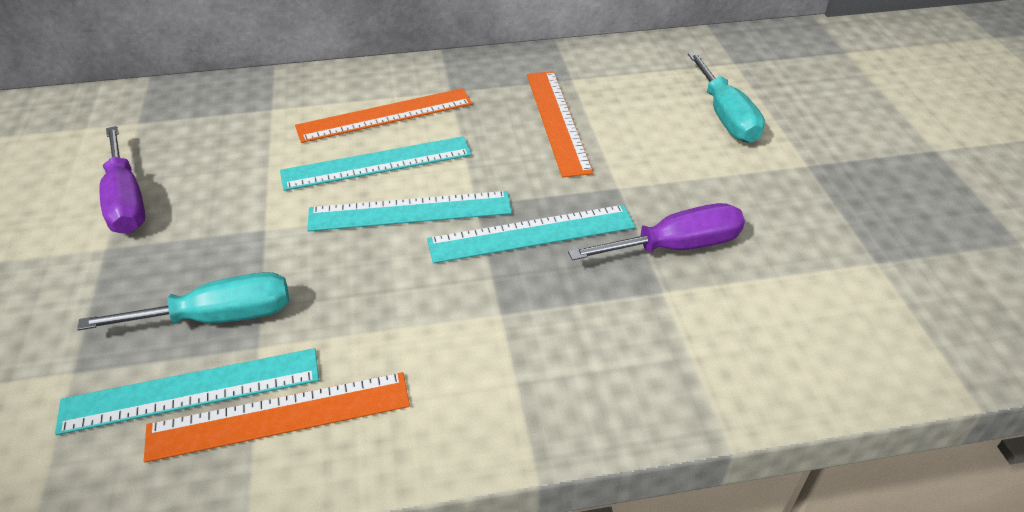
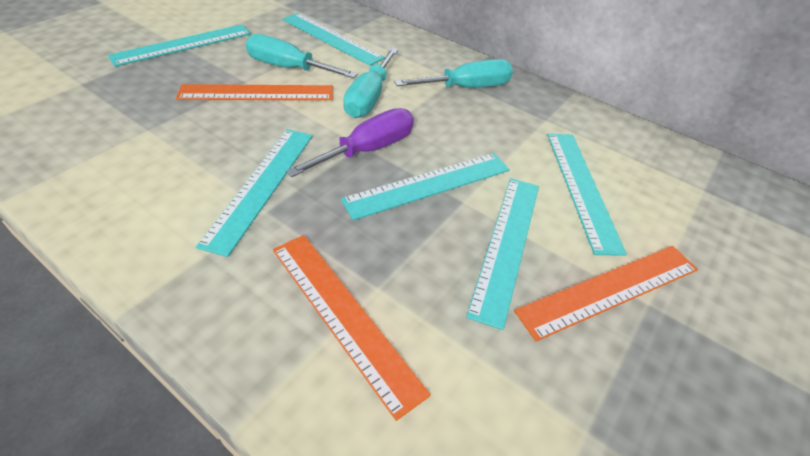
purple screwdriver: [99,126,145,234] [568,203,745,261] = 2 -> [286,108,414,177] = 1
turquoise ruler: [55,348,319,435] [280,136,472,191] [307,191,512,232] [427,205,636,263] = 4 -> [108,24,251,67] [196,129,313,257] [282,13,385,66] [341,153,510,220] [466,178,539,330] [547,134,627,256] = 6
turquoise screwdriver: [77,272,289,331] [688,52,765,143] = 2 -> [246,34,358,78] [343,48,398,118] [394,59,513,88] = 3

